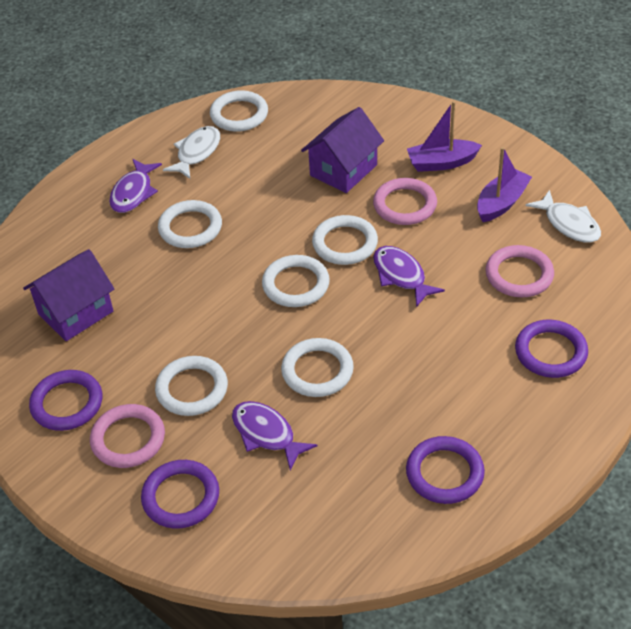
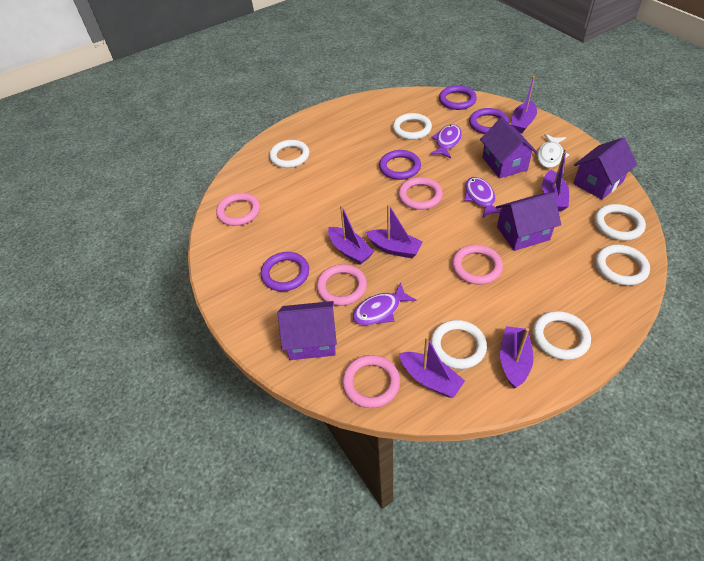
pink ring: [90,404,165,468] [373,178,437,225] [485,245,554,298] = 3 -> [216,193,260,226] [317,264,367,306] [342,355,400,408] [398,177,443,210] [452,245,503,285] = 5
purple boat: [407,101,482,172] [477,147,532,222] = 2 -> [328,205,374,265] [366,204,423,258] [399,336,465,398] [500,326,534,388] [511,76,537,133] [542,149,569,211] = 6
purple house: [23,249,114,341] [301,107,384,193] = 2 -> [278,301,337,360] [480,118,537,178] [496,192,561,251] [573,137,637,199] = 4
white fish: [163,126,220,179] [526,190,601,243] = 2 -> [537,134,570,168] = 1

